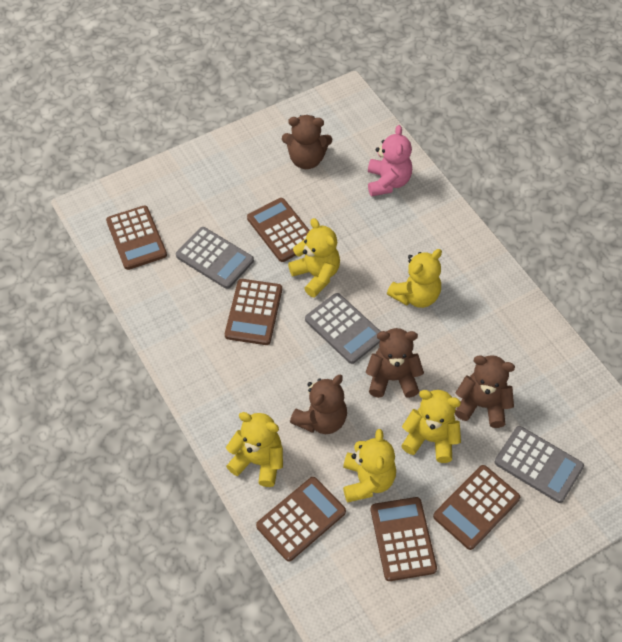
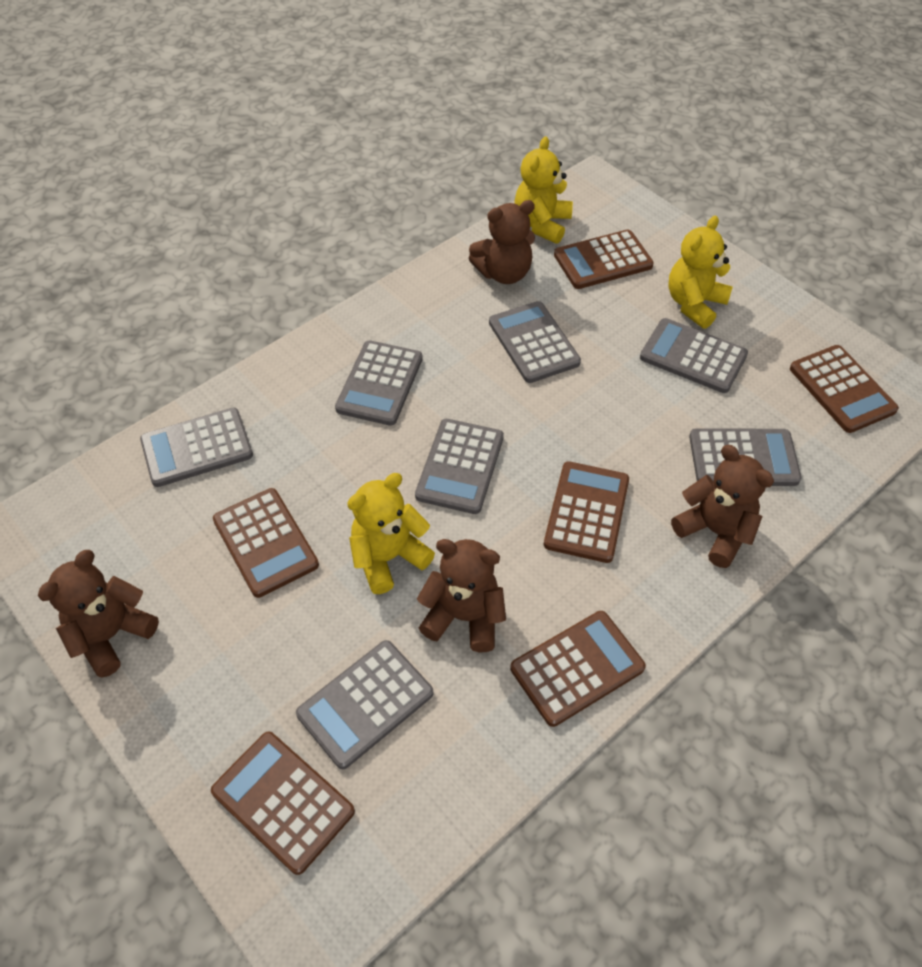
grey calculator: [176,227,254,289] [305,293,381,364] [495,426,584,503] = 3 -> [140,408,253,487] [296,640,433,769] [335,340,423,426] [415,419,504,514] [489,301,581,383] [640,318,748,393] [689,428,801,486] = 7
pink teddy bear: [368,125,412,197] = 1 -> none = 0
yellow teddy bear: [226,412,283,487] [288,218,340,298] [343,429,396,503] [387,249,442,308] [401,390,461,463] = 5 -> [347,473,435,594] [515,136,573,244] [668,215,733,329] = 3

